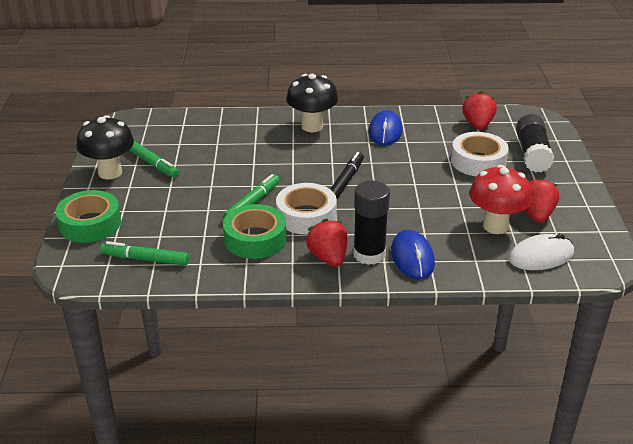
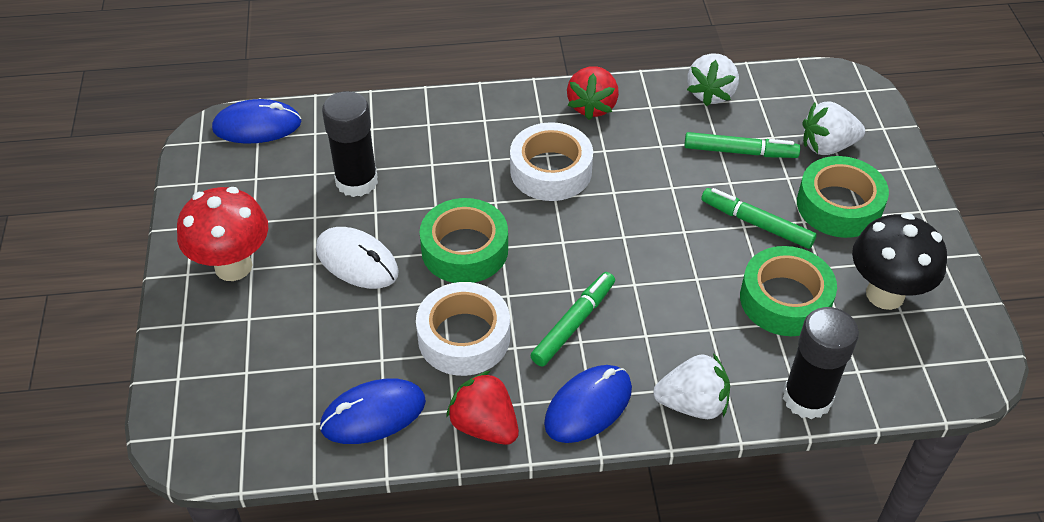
black marker: [330,152,364,199] = 1 -> none = 0
black mushroom: [76,115,134,179] [286,74,338,132] = 2 -> [852,213,947,310] = 1
blue mouse: [369,110,403,146] [391,230,435,279] = 2 -> [212,99,301,144] [320,378,426,444] [544,365,632,443] = 3
green tape: [56,190,121,243] [223,204,286,259] = 2 -> [419,198,508,283] [740,246,837,336] [797,156,889,238] = 3
red strawberry: [306,219,347,267] [462,91,497,130] [525,177,559,223] = 3 -> [446,371,519,445] [567,66,619,120] = 2
white strawberry: none = 0 -> [653,353,730,419] [687,53,739,106] [803,101,865,155] = 3

